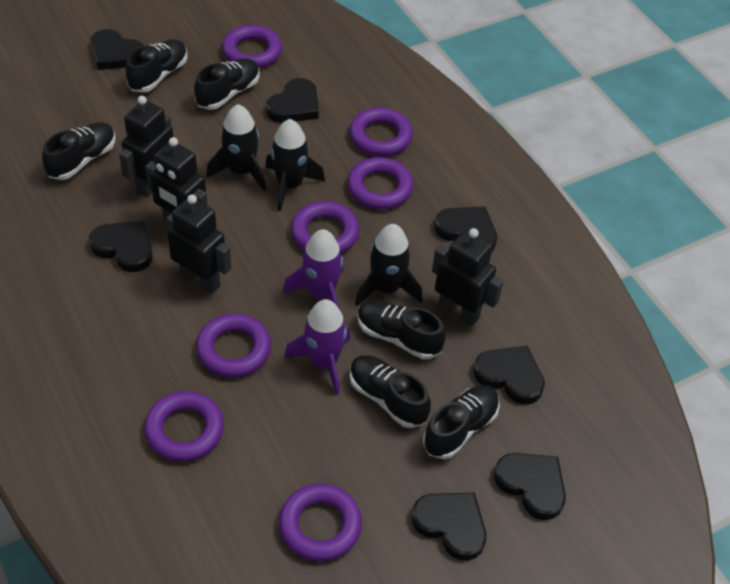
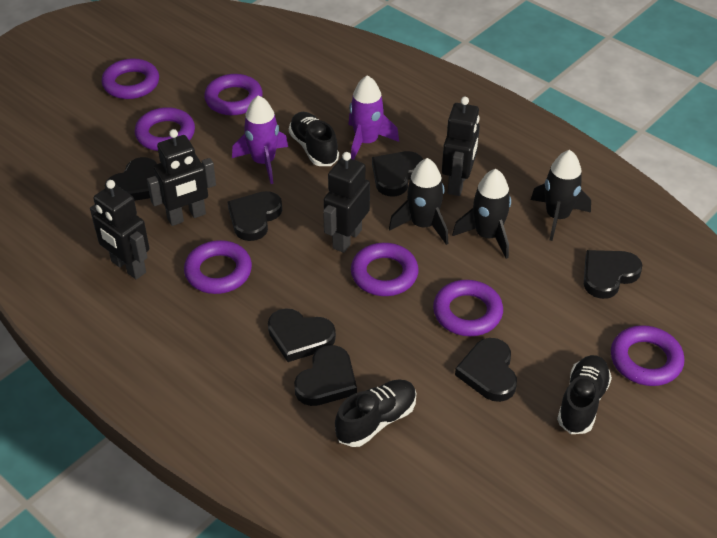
black shoe: [42,122,115,180] [126,39,188,92] [194,58,259,110] [349,355,431,428] [357,300,446,359] [423,385,500,459] = 6 -> [289,112,339,166] [335,380,416,447] [557,355,612,434] = 3

